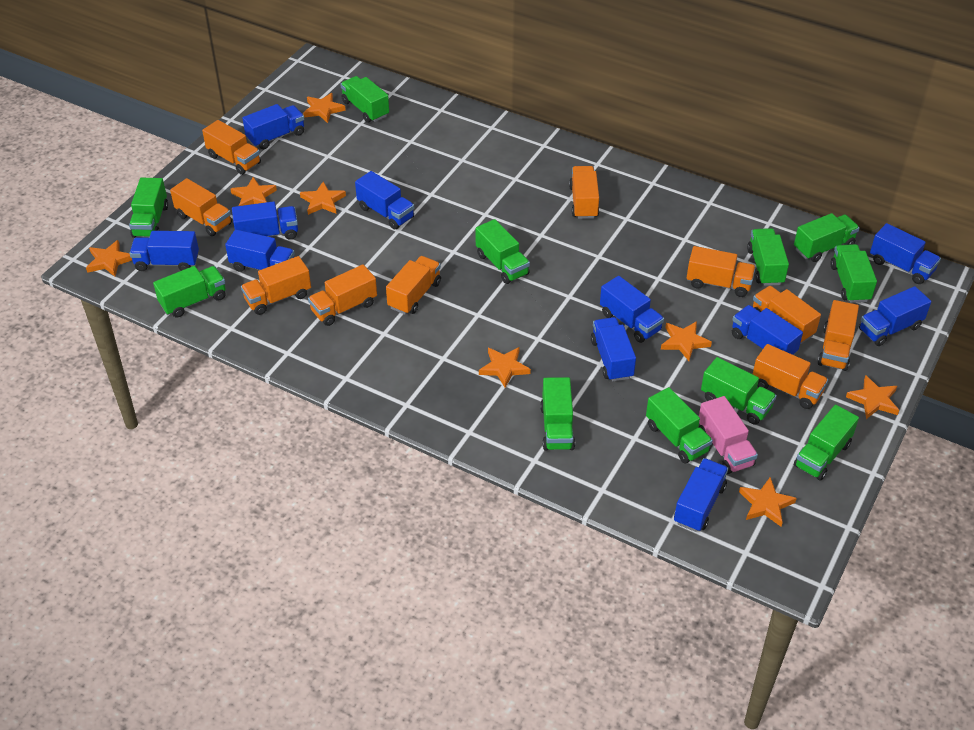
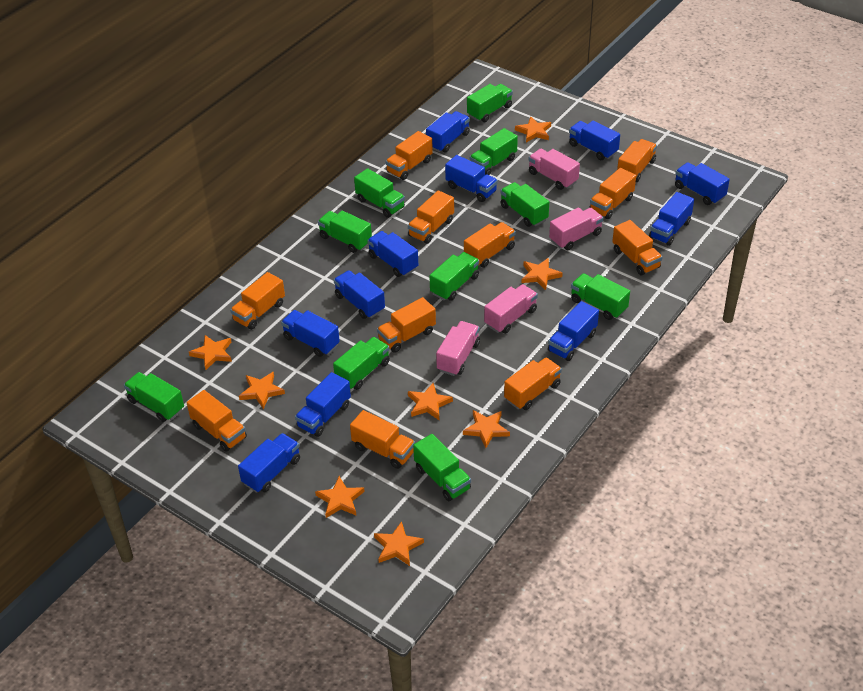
green truck: [129,178,168,238] [153,266,226,318] [340,76,389,123] [476,219,530,284] [540,377,575,451] [646,387,713,464] [701,357,777,424] [747,228,789,286] [794,213,860,262] [794,405,859,481] [830,244,877,303] = 11 -> [124,372,184,422] [318,210,372,253] [333,337,390,390] [354,168,405,218] [413,434,471,501] [430,252,479,301] [467,84,513,122] [470,128,518,175] [500,182,549,227] [571,273,630,320] = 10
orange truck: [170,178,232,236] [202,120,261,175] [241,256,311,315] [308,265,377,326] [386,256,441,314] [569,166,599,219] [687,246,756,297] [753,286,821,344] [753,344,828,409] [817,300,859,371] = 10 -> [187,390,247,452] [230,272,285,330] [350,410,415,469] [377,297,436,353] [385,131,433,180] [408,190,454,244] [464,222,516,268] [504,358,562,410] [589,168,636,219] [612,220,663,275] [617,139,657,182] = 11
pink truck: [699,396,758,474] = 1 -> [436,321,480,376] [484,284,538,334] [528,149,580,190] [549,208,603,250] = 4

